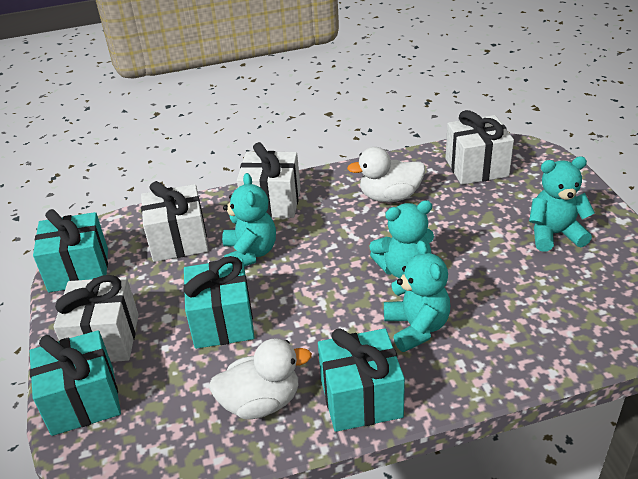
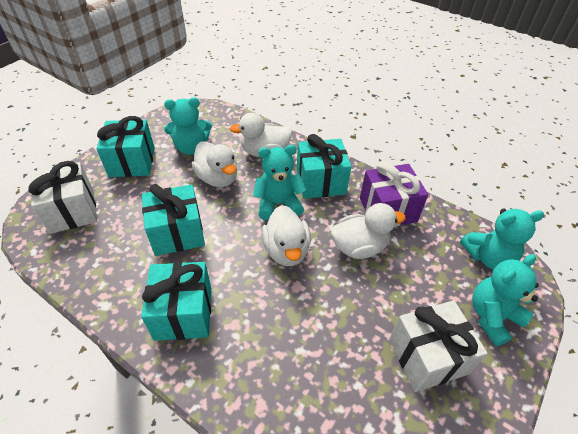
purple gift: none = 0 -> [360,161,428,227] = 1
white duck: [209,338,312,419] [347,147,425,202] = 2 -> [192,141,237,187] [230,113,293,157] [262,205,311,266] [331,203,406,259] = 4
white gift: [54,275,139,362] [141,181,208,262] [237,142,300,218] [445,110,514,185] = 4 -> [28,161,97,234] [389,300,488,392] = 2

